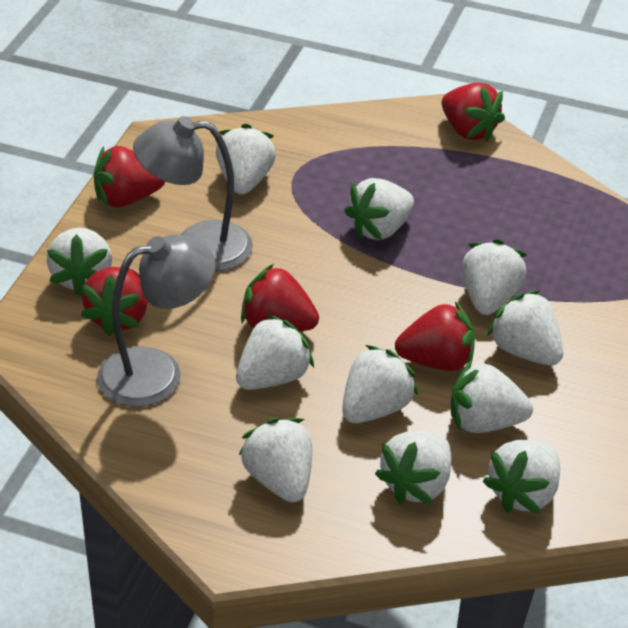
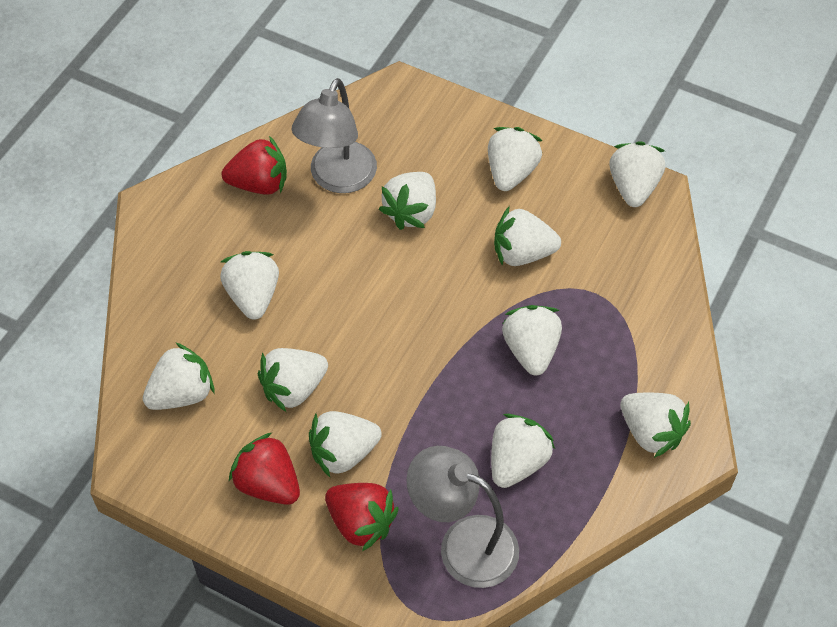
red strawberry: [81,267,148,336] [94,146,165,207] [241,264,319,331] [395,301,475,371] [442,83,505,142] = 5 -> [222,136,287,195] [229,433,300,505] [325,483,398,551] = 3

